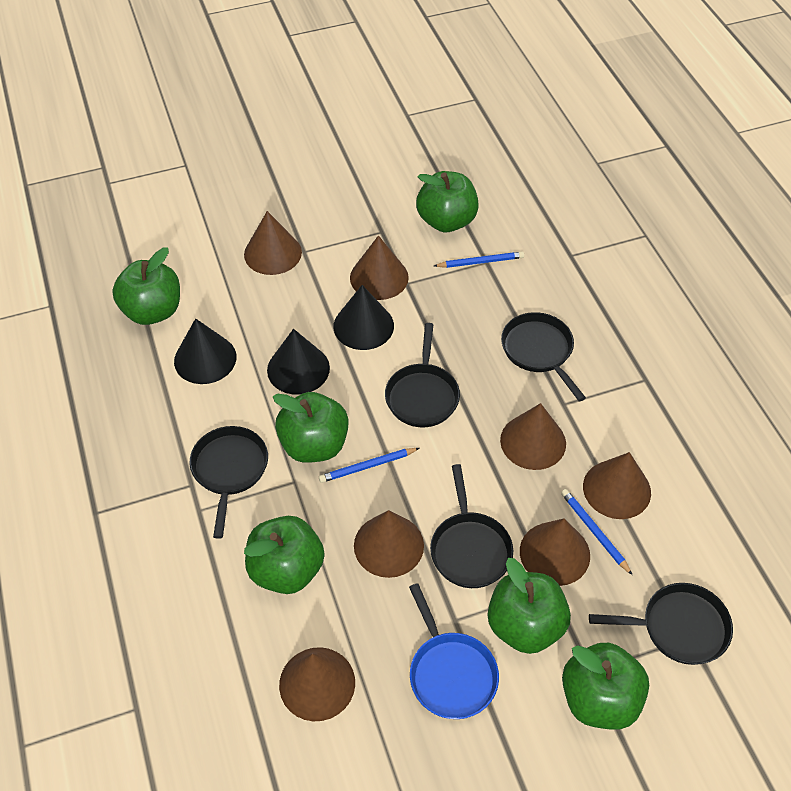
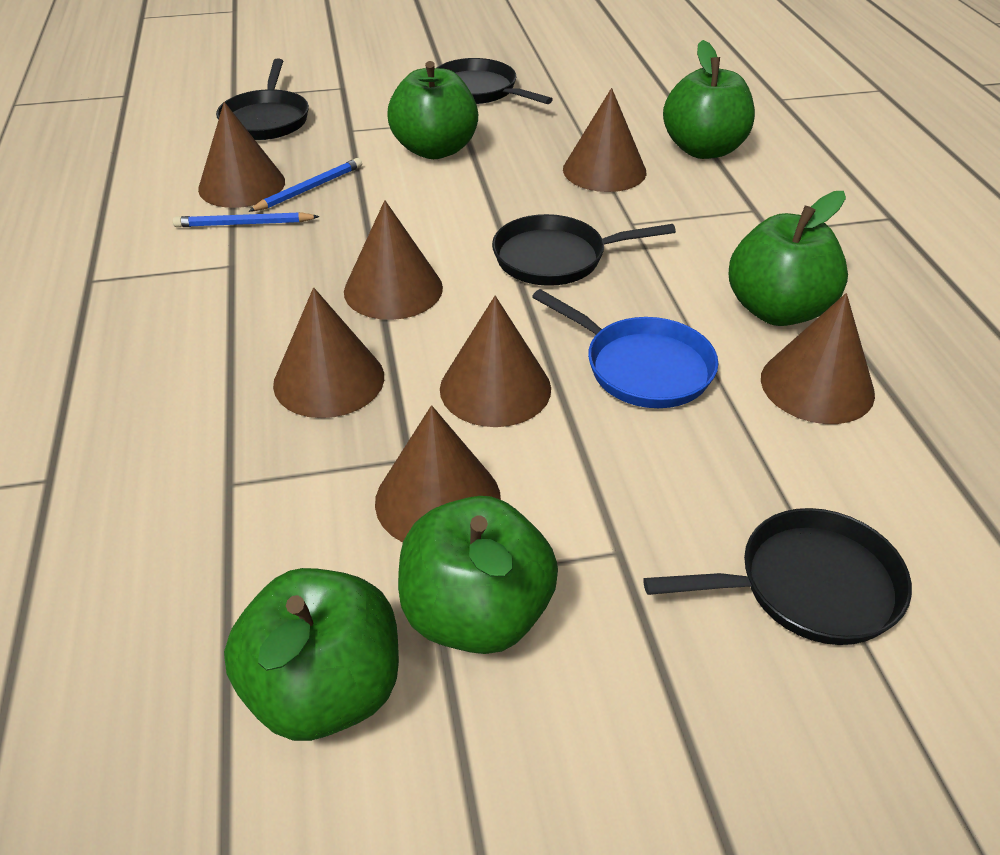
black cone: [174,318,236,384] [267,329,330,395] [333,285,394,350] = 3 -> none = 0
black pan: [189,426,268,539] [385,323,460,427] [430,464,513,588] [501,312,586,401] [589,583,733,665] = 5 -> [216,59,309,140] [437,58,553,104] [492,214,676,286] [643,508,912,645] = 4
blue pencil: [319,448,420,483] [434,252,524,268] [561,489,632,575] = 3 -> [173,212,320,227] [248,158,362,212] = 2
green apple: [112,247,180,325] [244,516,324,594] [273,392,349,463] [416,171,479,232] [488,558,571,654] [562,643,649,730] = 6 -> [224,568,399,741] [388,61,478,159] [398,496,558,654] [663,40,755,159] [729,191,848,326] = 5

